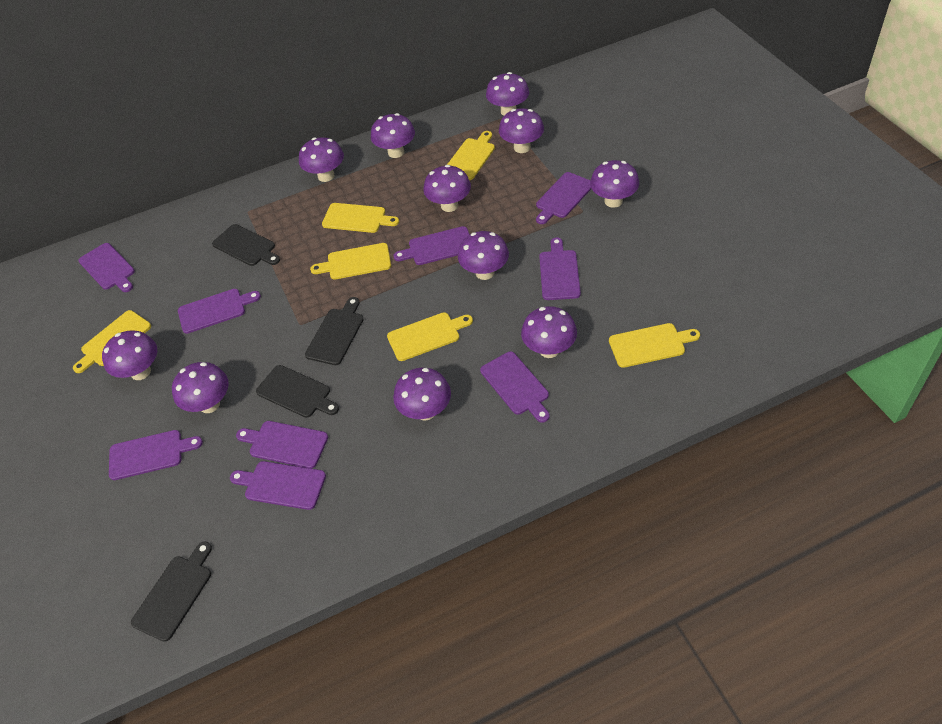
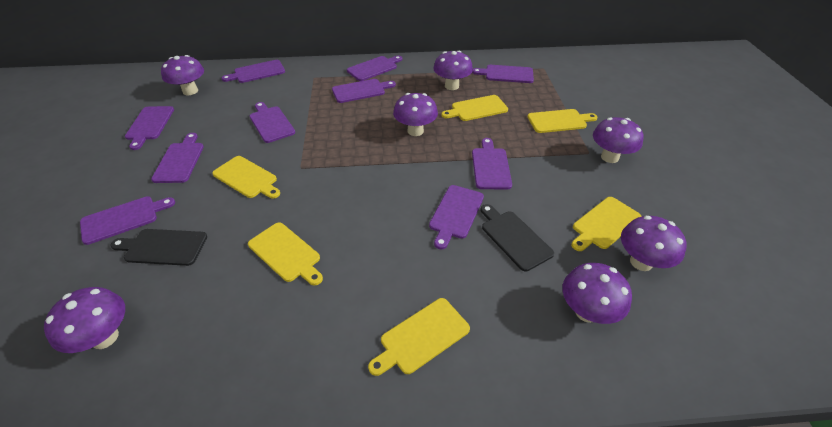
black cutting board: [131,541,212,642] [212,224,280,266] [256,365,339,418] [305,297,364,365] = 4 -> [110,229,207,266] [481,204,554,272] = 2
purple cutting board: [78,243,135,292] [109,430,203,480] [178,289,261,334] [230,461,326,510] [236,421,328,469] [394,226,470,265] [480,351,550,423] [536,172,591,224] [539,237,581,300] = 9 -> [80,197,175,245] [125,106,174,150] [151,133,204,183] [222,60,285,83] [250,102,295,143] [332,79,396,103] [347,56,402,81] [429,185,484,249] [472,65,534,83] [472,138,512,189] = 10
purple mushroom: [102,330,157,380] [172,362,229,413] [299,137,344,182] [371,113,415,158] [393,368,451,421] [423,165,471,212] [458,231,509,280] [486,72,529,116] [499,108,544,153] [521,306,577,358] [590,160,639,208] = 11 -> [44,287,125,353] [161,55,204,95] [393,93,438,136] [433,51,473,90] [563,263,632,324] [593,117,643,163] [621,216,687,271] = 7

